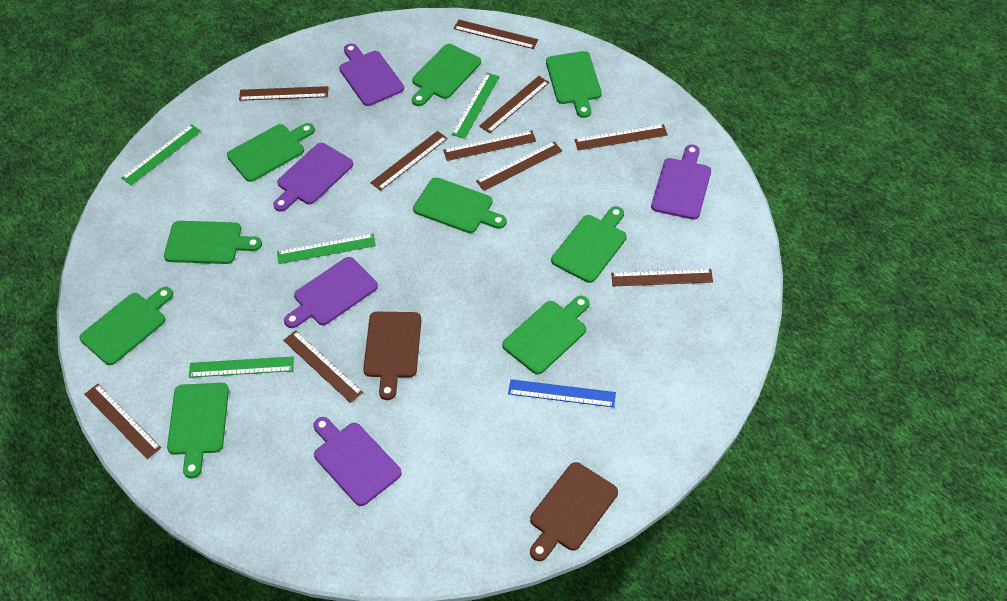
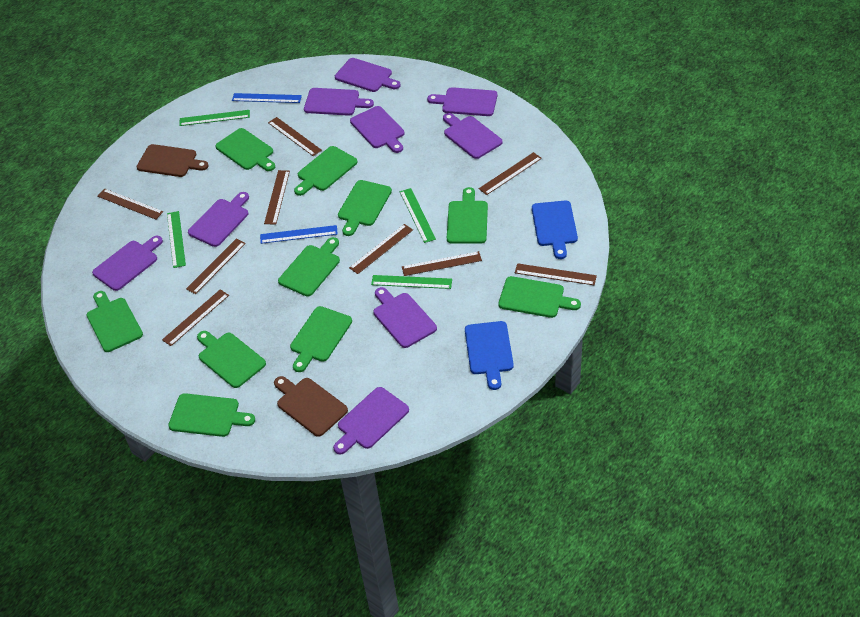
blue cutting board: none = 0 -> [465,321,514,390] [532,200,578,259] = 2
blue ruler: [508,379,616,407] = 1 -> [232,93,302,103] [260,225,338,244] = 2
brown ruler: [84,384,161,459] [239,86,328,101] [283,330,363,403] [370,131,448,191] [443,130,536,161] [453,20,538,49] [476,142,562,191] [479,76,549,133] [575,124,668,151] [611,269,713,286] = 10 -> [97,189,163,219] [162,289,229,346] [186,239,246,294] [264,170,290,225] [268,117,322,156] [349,224,413,274] [402,251,482,276] [479,152,542,195] [515,263,597,285] = 9
green cutting board: [80,287,173,365] [164,221,262,264] [167,383,229,479] [227,123,315,182] [412,44,481,106] [413,177,507,233] [502,296,590,374] [546,51,602,118] [551,206,627,283] = 9 -> [86,291,143,352] [168,393,255,437] [197,331,266,388] [215,128,275,171] [278,237,340,296] [290,306,352,372] [294,146,357,196] [338,180,392,236] [447,187,488,244] [498,276,581,318] = 10
purple cutting board: [273,143,353,212] [284,257,378,328] [313,417,402,506] [339,44,404,106] [651,144,711,219] = 5 -> [92,236,163,291] [188,192,249,247] [304,88,374,116] [333,387,409,454] [335,58,401,92] [350,106,405,153] [373,287,437,348] [427,87,497,116] [443,113,503,159] = 9

